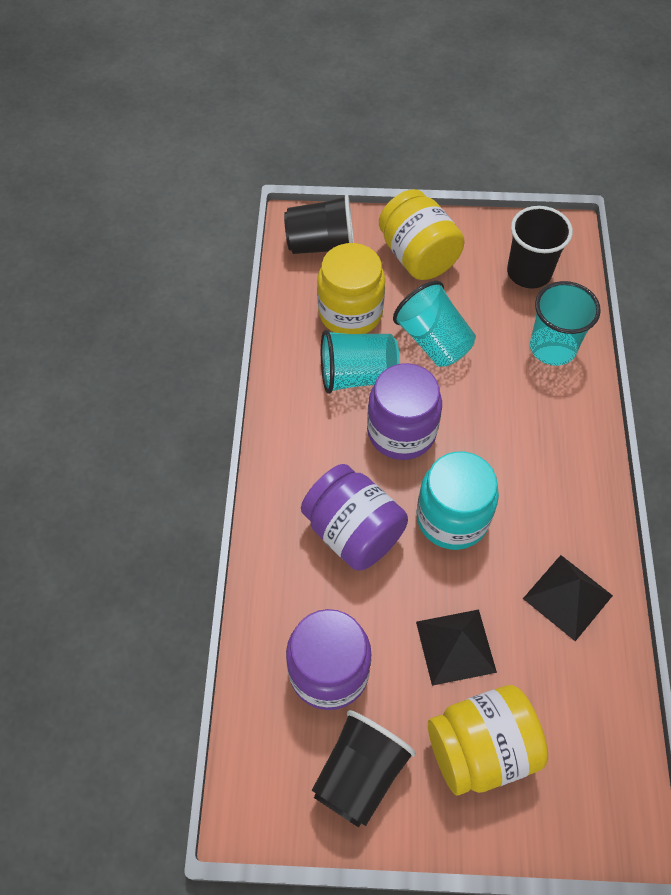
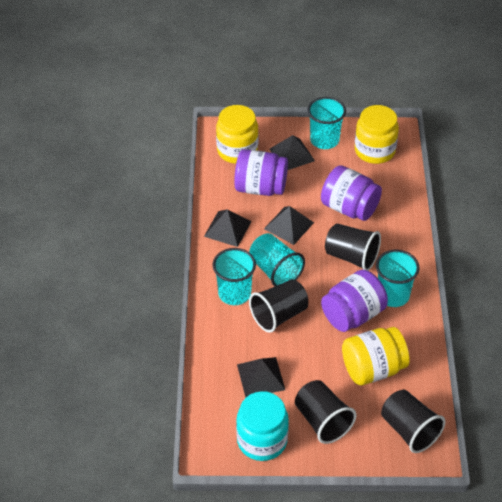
black cup: [284,194,354,254] [311,710,416,827] [507,206,573,289] = 3 -> [249,279,308,333] [295,380,356,444] [325,223,381,271] [381,390,445,453] = 4
black pyramid: [416,610,497,686] [523,555,613,641] = 2 -> [204,209,252,247] [237,357,285,397] [264,206,314,245] [270,135,315,170] = 4
turquoise cup: [321,330,400,394] [393,281,476,367] [530,281,601,366] = 3 -> [213,248,256,305] [249,233,305,287] [307,97,346,149] [376,250,420,307] = 4

